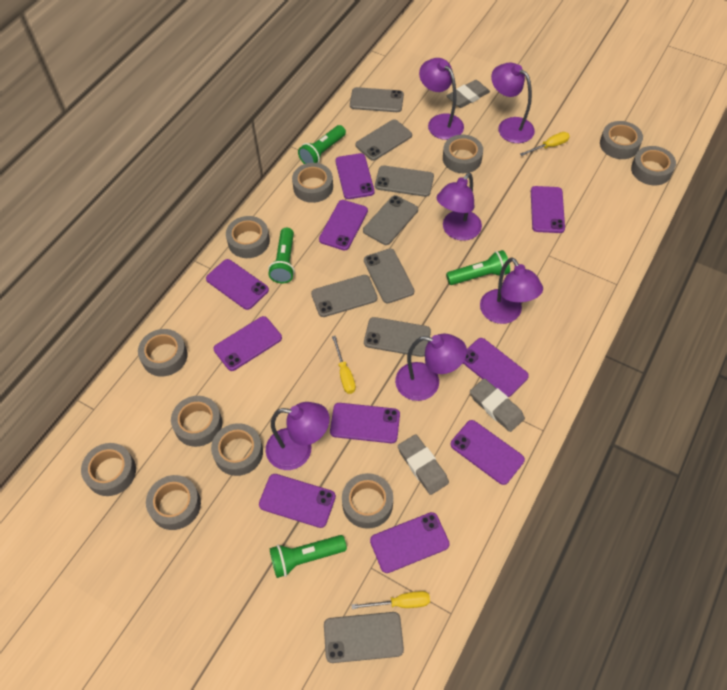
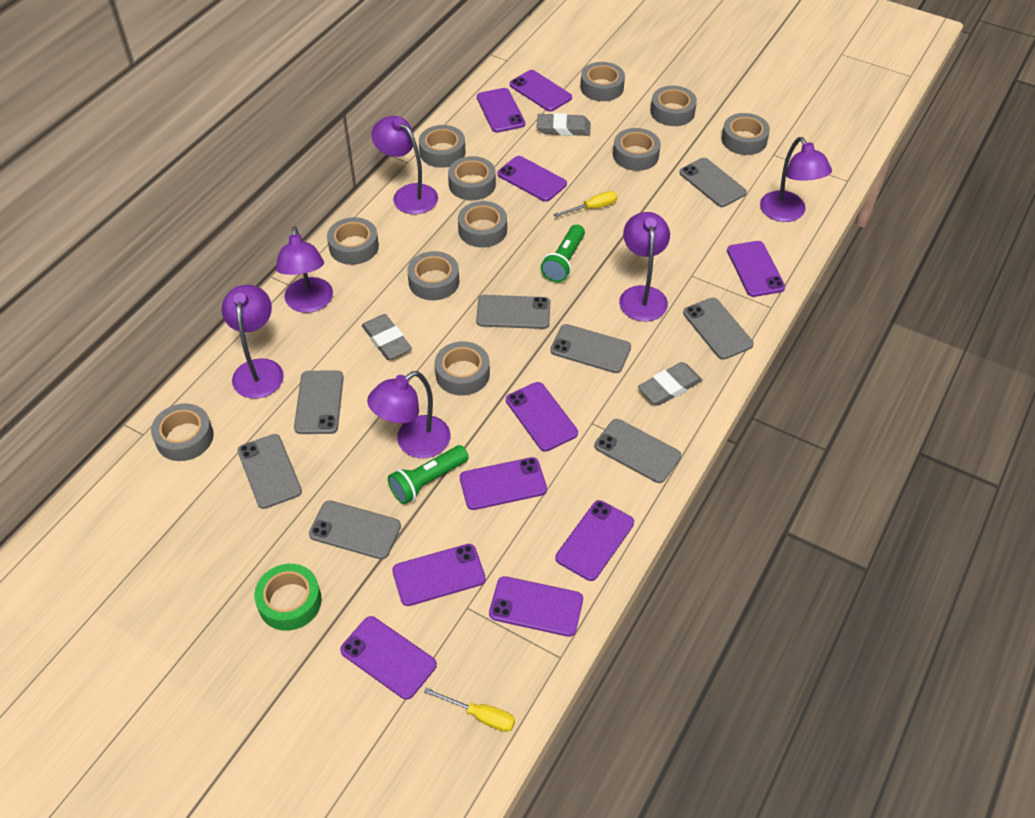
green flashlight: [268,228,295,284] [270,535,347,578] [298,125,346,164] [446,250,510,285] = 4 -> [388,445,469,504] [541,224,585,282] = 2
green tape: none = 0 -> [254,564,322,631] = 1
yellow screwdriver: [332,336,356,394] [352,591,430,609] [520,132,570,156] = 3 -> [424,688,515,732] [553,191,617,217] = 2

